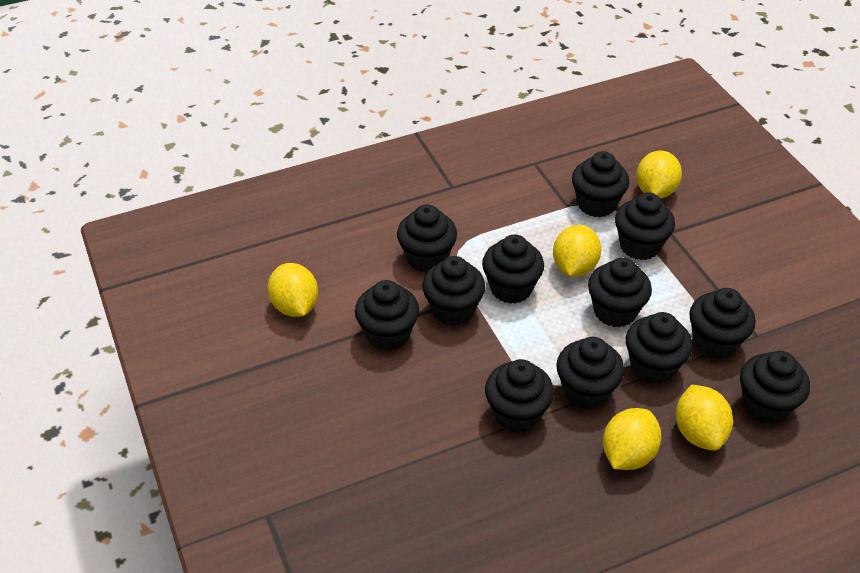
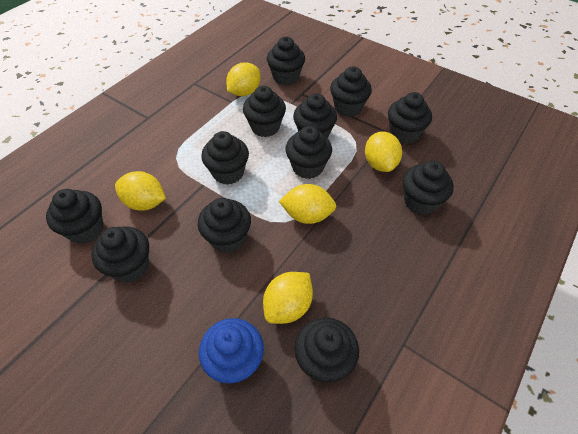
blue cupcake: none = 0 -> [199,318,264,383] = 1

